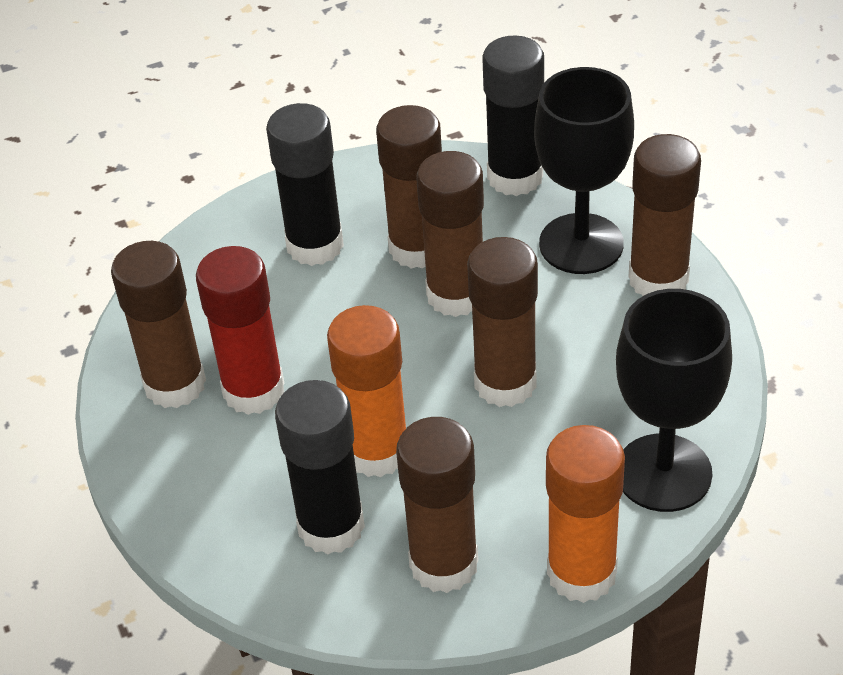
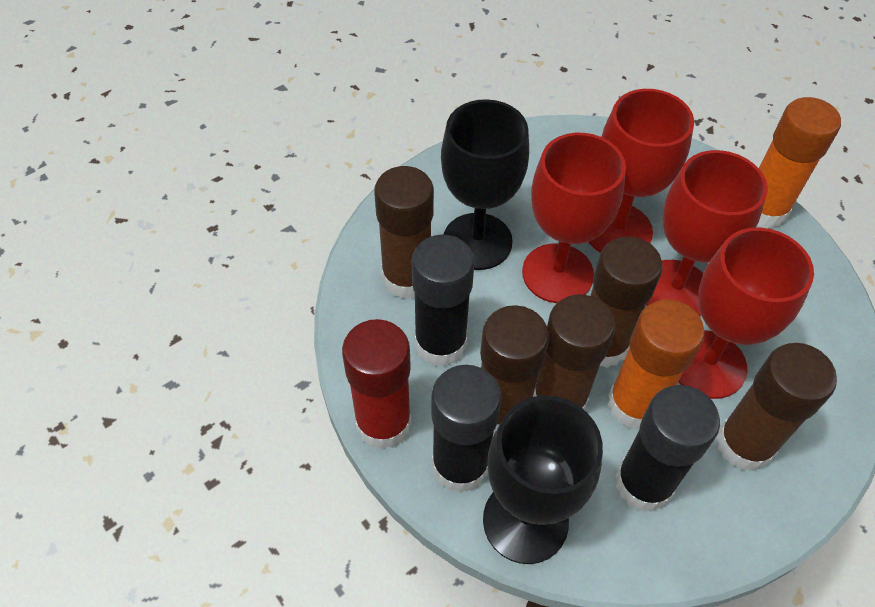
brown glue stick: [111,241,206,408] [376,105,442,269] [396,417,478,593] [416,151,484,317] [467,237,538,407] [629,134,701,296] = 6 -> [374,166,434,299] [480,305,549,434] [533,294,615,410] [590,236,663,368] [716,343,837,471] = 5
red goblet: none = 0 -> [522,133,626,303] [589,89,694,253] [646,150,768,316] [678,227,814,399] = 4

